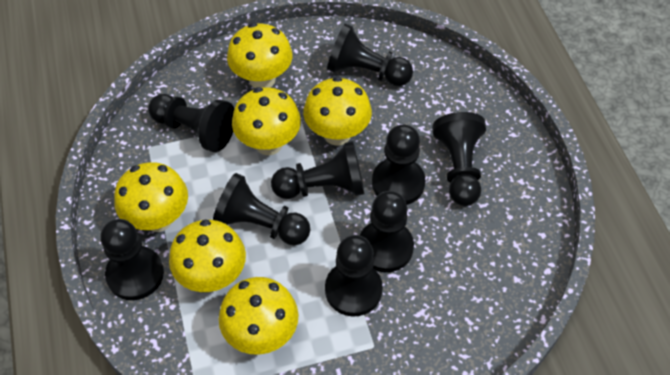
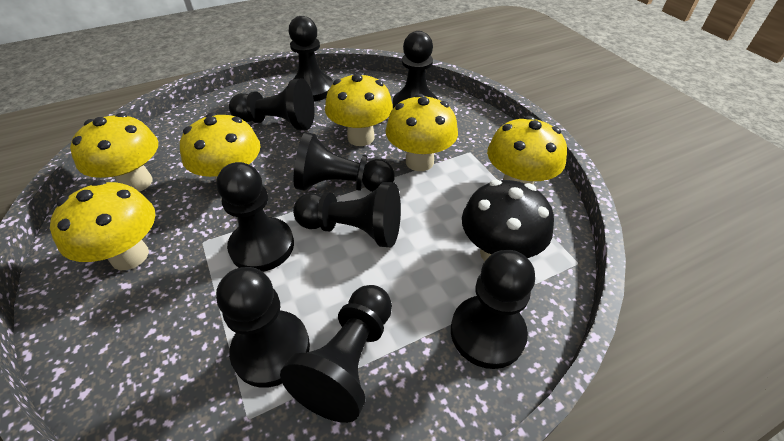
black mushroom: none = 0 -> [462,179,554,261] = 1

